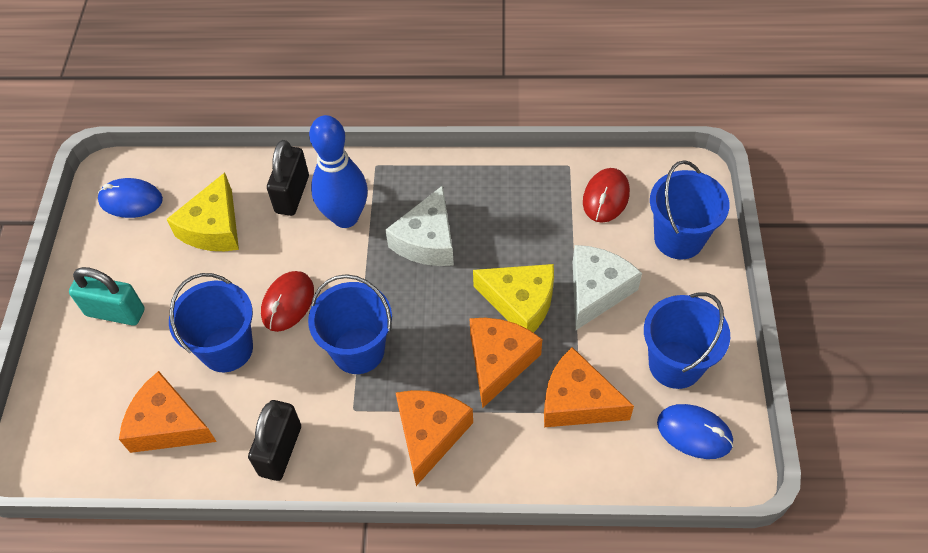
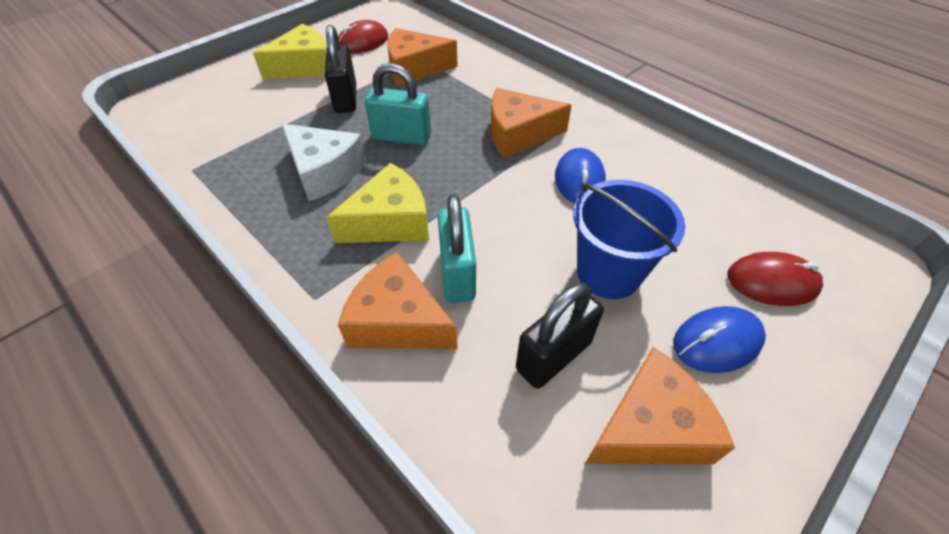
blue bowling pin: [309,115,368,228] = 1 -> none = 0
blue bucket: [169,273,253,372] [308,274,392,374] [644,292,730,389] [650,160,730,260] = 4 -> [573,180,685,299] = 1
turquoise padlock: [69,267,145,326] = 1 -> [365,63,431,145] [437,194,476,303] = 2
white cheese: [385,185,454,266] [573,245,642,330] = 2 -> [281,123,367,201] = 1

